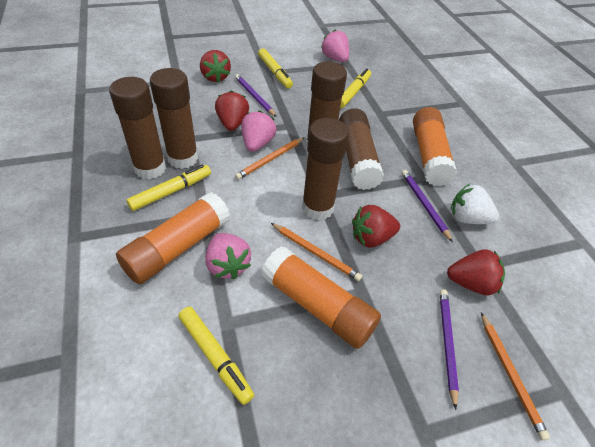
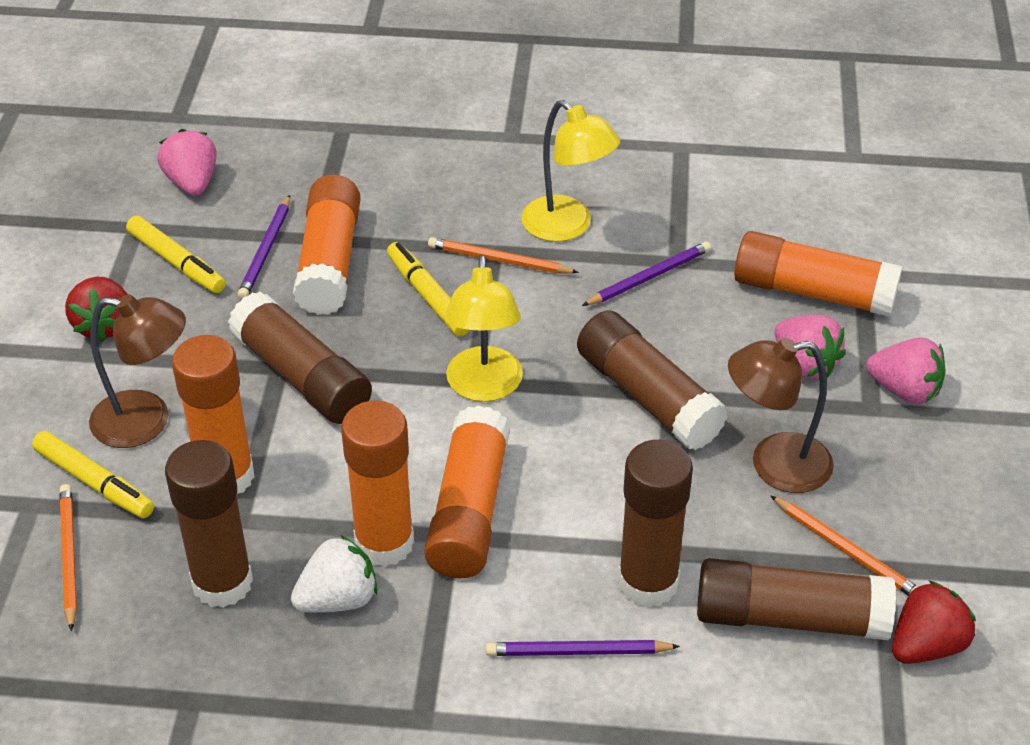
brown lamp: none = 0 -> [89,294,186,448] [728,338,834,493] = 2
orange glue stick: [116,192,230,284] [261,246,381,349] [413,107,457,186] = 3 -> [172,335,255,494] [293,175,361,315] [341,400,414,567] [424,405,510,578] [734,231,903,317] = 5
red strawberry: [200,50,231,83] [215,90,249,131] [352,205,400,248] [447,249,505,295] = 4 -> [65,277,127,342] [892,580,976,664] = 2
yellow lamp: none = 0 -> [444,255,523,402] [521,100,620,242] = 2
yellow marker: [126,164,211,211] [178,307,254,405] [258,48,293,88] [340,68,371,108] = 4 -> [32,431,154,518] [126,216,226,293] [387,242,470,336] = 3

